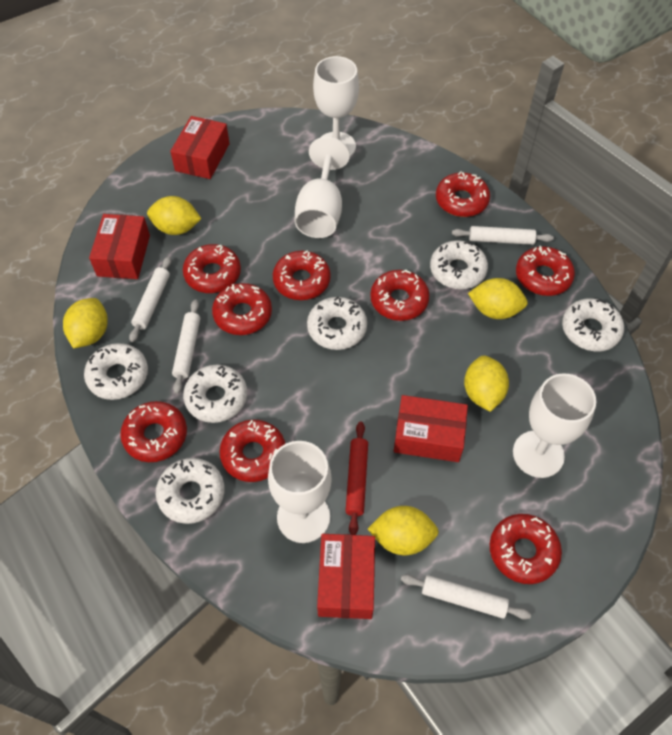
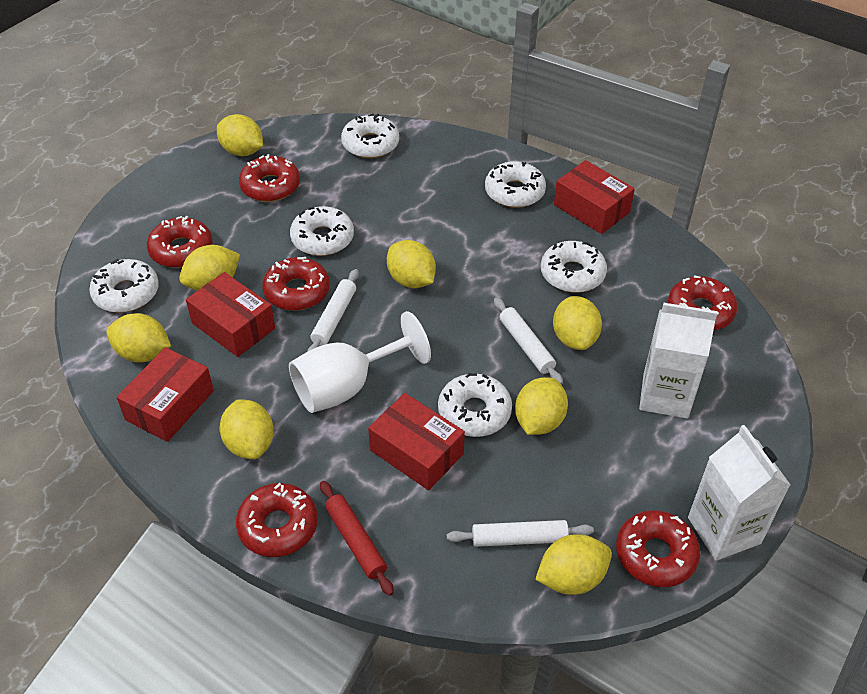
red donut: [120,401,187,462] [183,244,241,293] [212,283,272,335] [219,420,285,482] [273,250,331,300] [370,270,430,321] [436,171,490,217] [490,514,562,584] [516,246,575,296] = 9 -> [147,216,213,268] [236,483,318,557] [239,154,300,202] [262,257,330,311] [616,510,700,587] [668,275,738,331] = 6
white carton: none = 0 -> [639,303,718,419] [688,425,791,561] = 2
white goblet: [268,441,332,543] [295,137,350,238] [313,56,359,157] [513,373,596,478] = 4 -> [289,311,431,413] = 1
white rolling pin: [129,256,171,342] [172,299,200,394] [401,574,531,620] [452,226,554,245] = 4 -> [307,269,359,352] [447,520,594,547] [494,298,563,385] = 3
yellow lemon: [63,298,108,348] [147,196,201,235] [368,506,439,556] [464,355,509,412] [468,278,528,319] = 5 -> [106,313,171,362] [179,245,240,291] [217,114,263,156] [220,399,274,459] [387,240,436,288] [515,377,568,435] [535,534,612,595] [553,296,602,350] = 8

